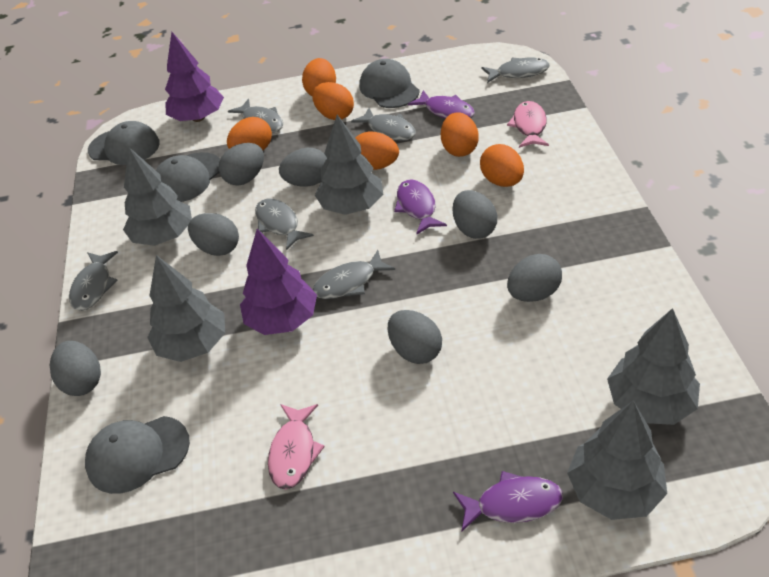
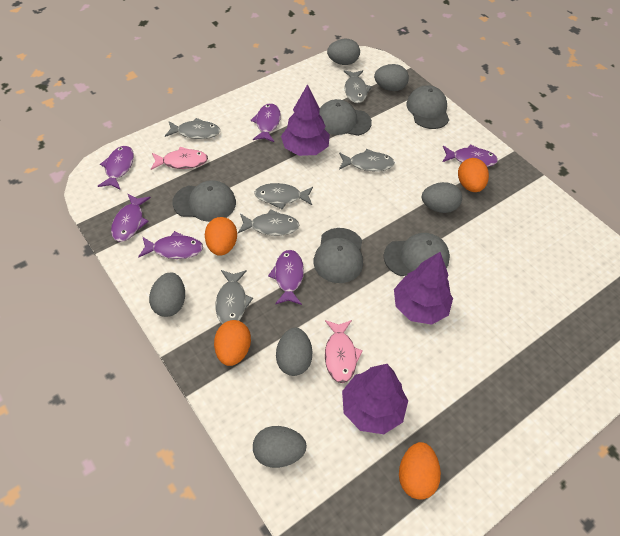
grey cap: [85,416,190,494] [88,121,160,165] [156,152,220,202] [359,59,420,108] = 4 -> [172,180,236,222] [314,228,363,283] [319,99,372,136] [384,233,450,276] [406,85,449,129] = 5
grey egg: [50,341,101,396] [188,213,239,256] [219,143,264,186] [279,148,327,187] [388,310,442,364] [453,190,497,239] [507,254,562,302] = 7 -> [149,272,185,317] [253,426,307,468] [276,328,312,376] [327,39,360,65] [374,64,409,91] [422,182,462,213] = 6
grey tree: [123,147,192,246] [147,255,225,362] [315,115,383,215] [567,401,667,520] [607,308,700,425] = 5 -> none = 0
orange egg: [227,117,272,150] [302,58,336,96] [312,82,354,120] [355,131,399,170] [441,112,479,157] [480,144,524,187] = 6 -> [205,217,237,256] [214,320,251,366] [399,442,441,500] [458,158,489,192] = 4
purple fish: [394,179,447,235] [408,90,475,118] [453,471,563,531] = 3 -> [98,146,134,190] [111,194,151,242] [138,231,203,259] [250,103,281,142] [268,250,304,305] [443,144,498,167] = 6
purple tree: [165,32,224,122] [240,229,317,335] = 2 -> [281,84,330,156] [342,364,408,434] [394,252,453,325] = 3

